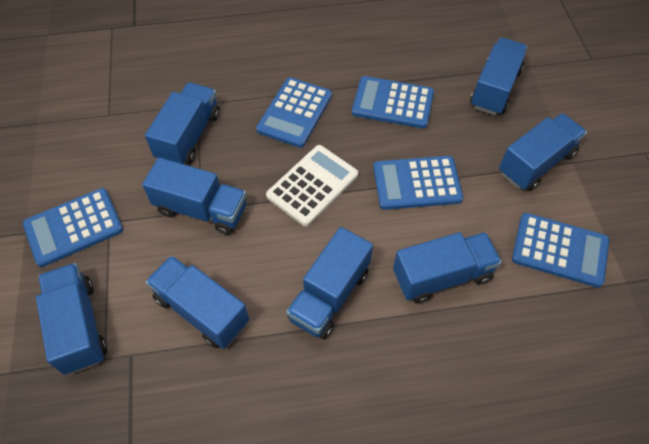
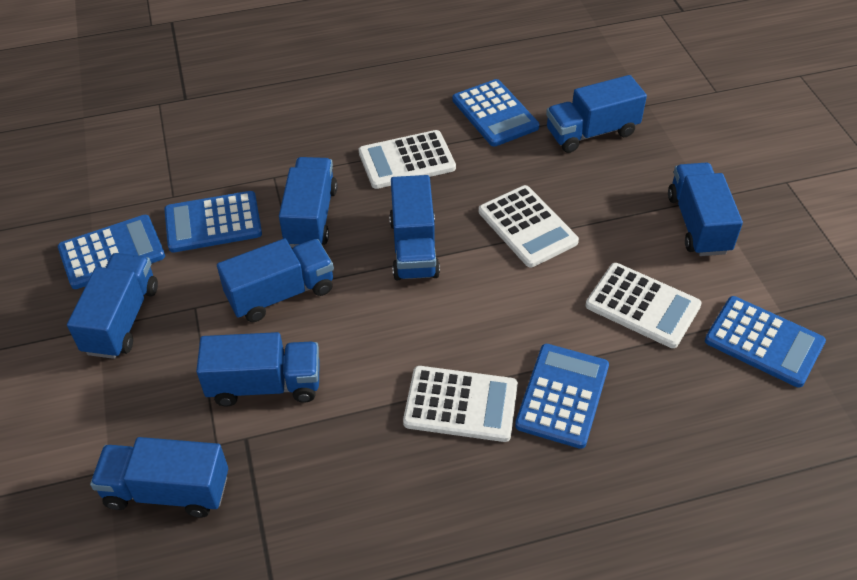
white calculator: [266,145,358,226] = 1 -> [359,130,456,189] [403,366,518,442] [479,185,579,268] [586,263,702,348] = 4

